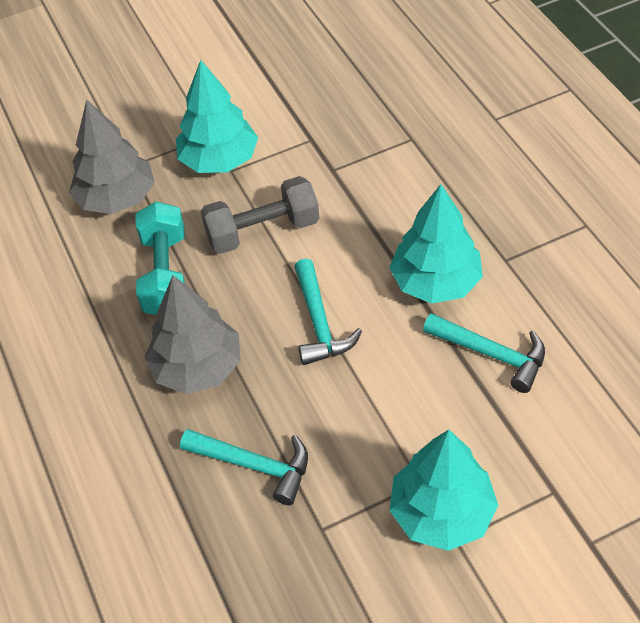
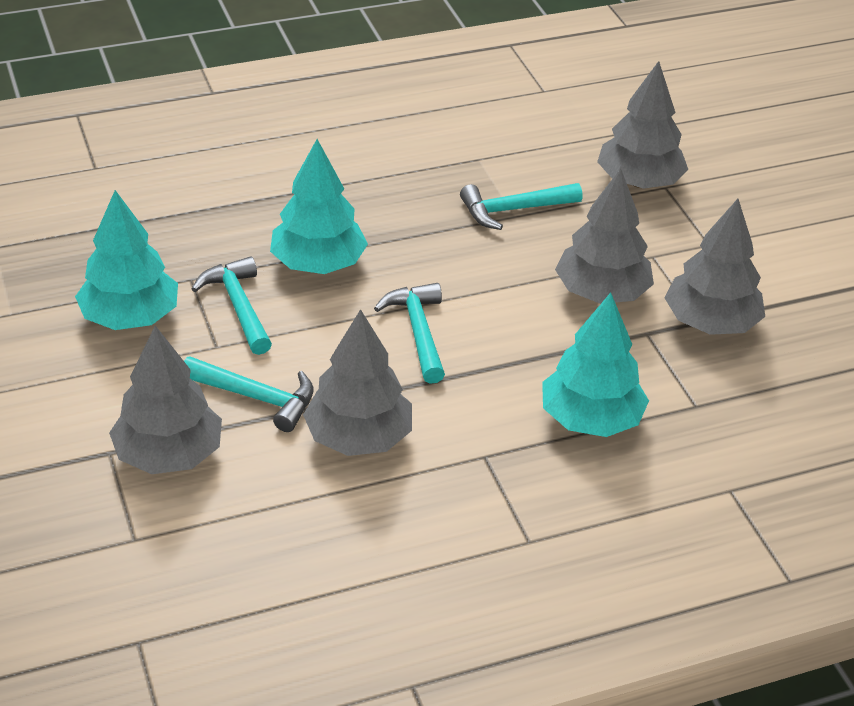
grey dumbbell: [201,176,319,254] = 1 -> none = 0
grey tree: [69,100,155,214] [144,275,241,394] = 2 -> [109,326,222,474] [303,309,412,456] [555,168,654,304] [597,61,688,189] [665,199,765,335] = 5
turquoise dumbbell: [136,201,185,315] = 1 -> none = 0
turquoise hammer: [180,429,308,505] [294,259,362,365] [423,313,545,393] = 3 -> [184,356,314,432] [192,256,272,355] [374,283,445,384] [460,183,582,230] = 4

